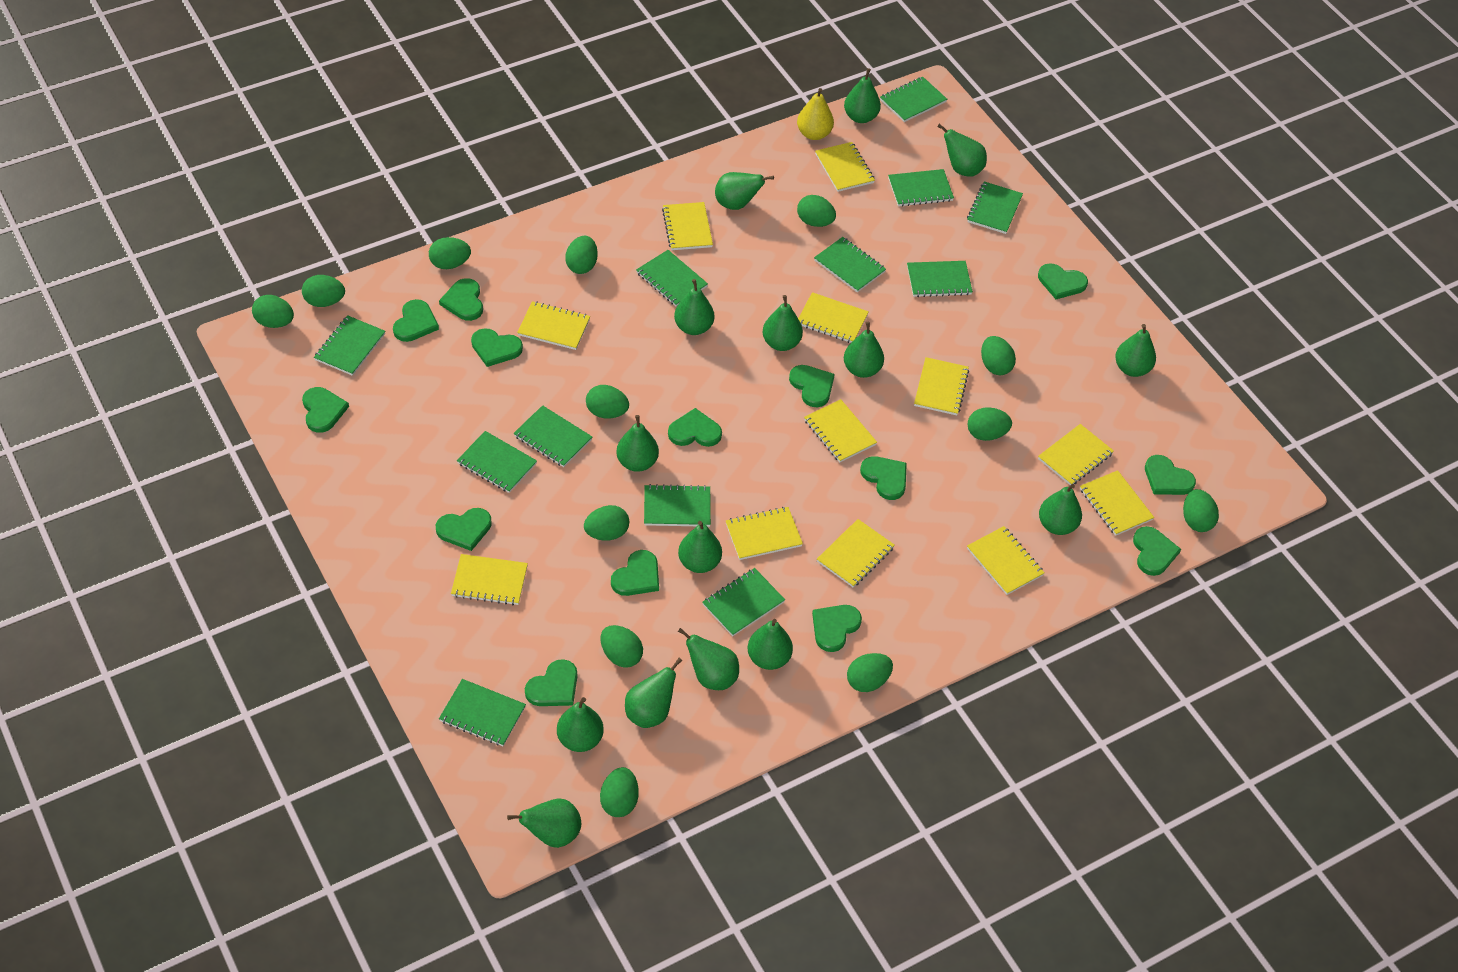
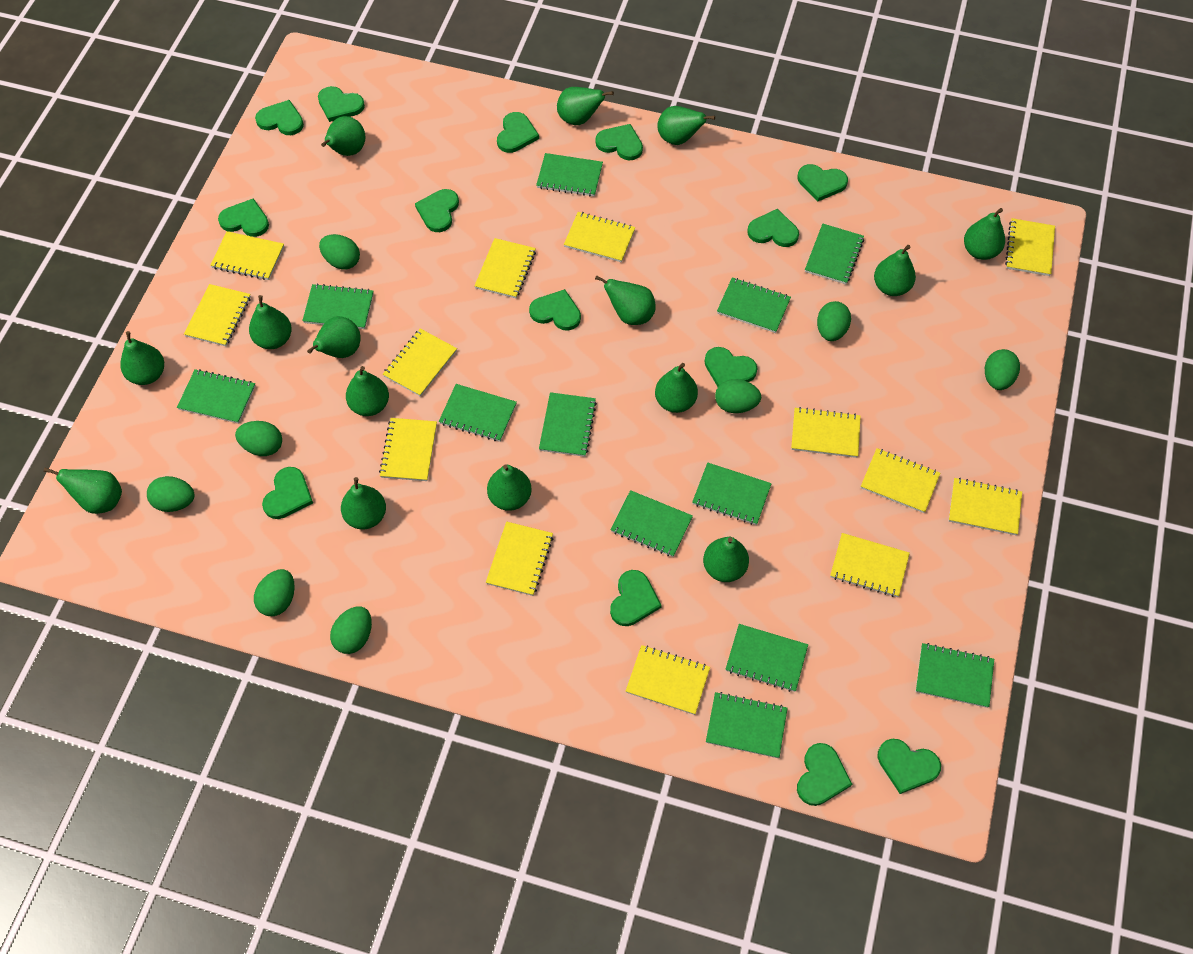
green egg: [252,295,294,328] [302,275,345,307] [429,237,471,269] [565,236,598,274] [584,505,629,541] [586,385,629,419] [600,767,639,817] [601,625,643,668] [797,195,836,227] [847,653,893,692] [968,407,1012,441] [981,336,1016,375] [1183,489,1219,532] = 13 -> [147,476,195,512] [235,421,282,456] [254,569,295,616] [319,234,360,269] [330,606,372,654] [715,379,761,413] [817,301,851,341] [985,349,1020,390] = 8
yellow notebook: [451,554,528,605] [517,301,590,350] [662,202,713,250] [726,507,803,560] [798,292,869,343] [804,399,877,462] [815,142,875,192] [817,519,895,587] [914,357,969,415] [967,526,1044,595] [1038,424,1114,485] [1080,470,1154,536] = 12 -> [184,284,251,346] [210,231,284,280] [379,418,437,481] [383,329,457,397] [475,238,536,298] [486,522,553,596] [564,212,635,262] [626,645,710,715] [791,407,861,458] [830,533,910,597] [861,448,940,513] [949,478,1022,535] [1005,218,1055,276] = 13
yellow pear: [797,88,834,140] = 1 -> none = 0

